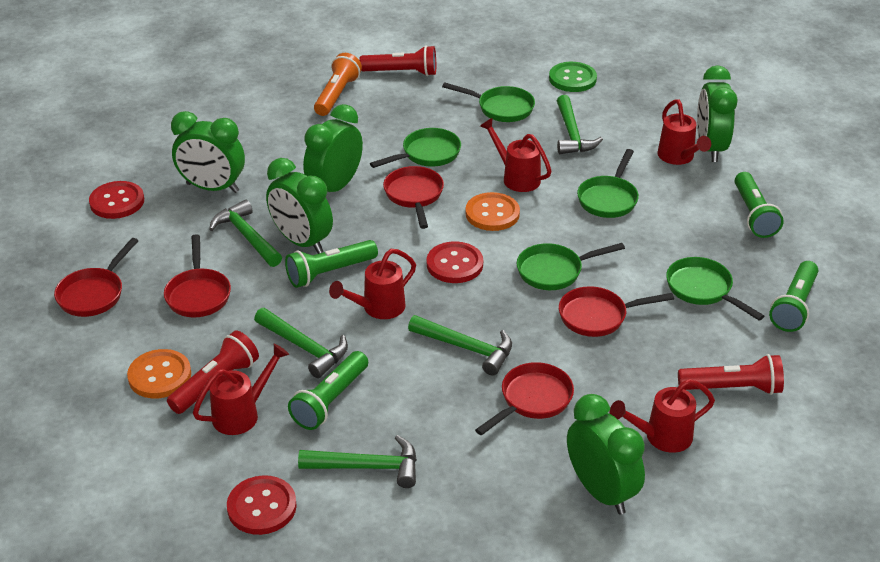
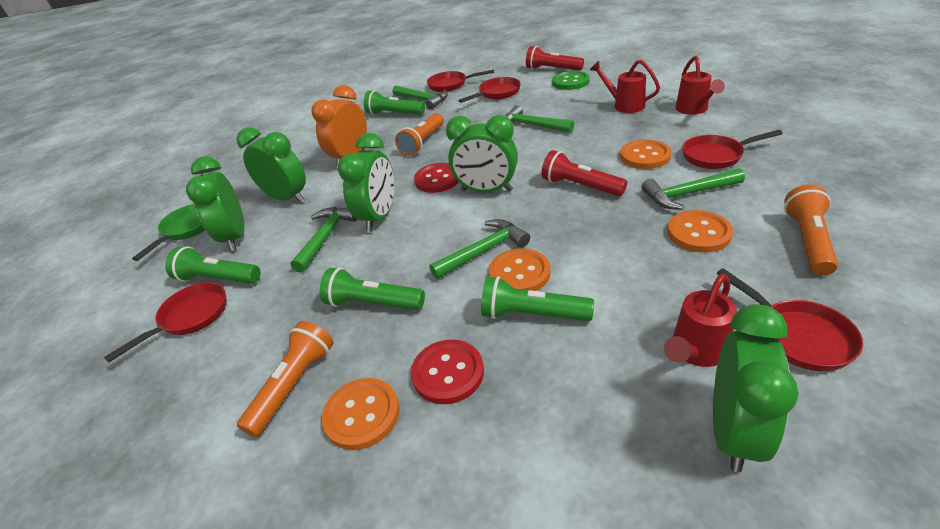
green pan: [370,128,461,168] [442,82,535,122] [517,243,625,290] [577,149,639,218] [666,257,764,321] = 5 -> [132,204,205,261] = 1
orange button: [127,349,191,398] [465,192,520,231] = 2 -> [322,378,400,450] [489,248,550,291] [620,139,671,169] [667,210,733,253] = 4
orange clock: none = 0 -> [311,85,367,167] = 1
orange flashlight: [314,53,362,116] = 1 -> [237,321,333,437] [395,113,444,156] [784,185,838,276] = 3
red button: [89,181,144,219] [227,475,297,535] [427,241,483,283] = 3 -> [411,340,484,404] [414,163,459,193] = 2
red flashlight: [167,331,259,414] [359,45,436,76] [678,354,784,395] = 3 -> [526,46,584,71] [542,150,627,196] = 2
red watering can: [193,344,289,435] [329,249,416,319] [480,118,551,192] [610,379,715,453] [657,99,711,165] = 5 -> [590,60,660,113] [664,274,737,367] [675,56,725,115] = 3

